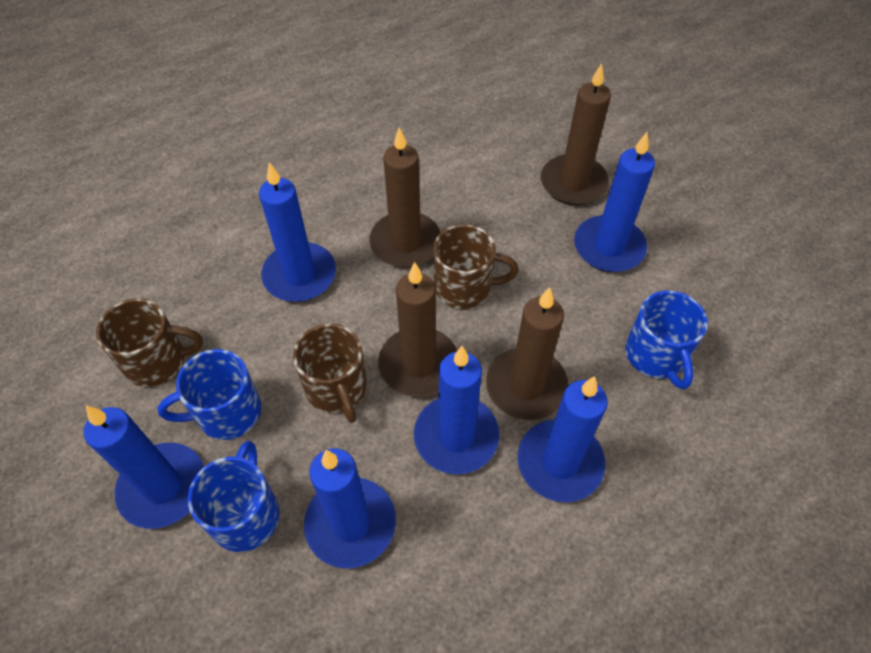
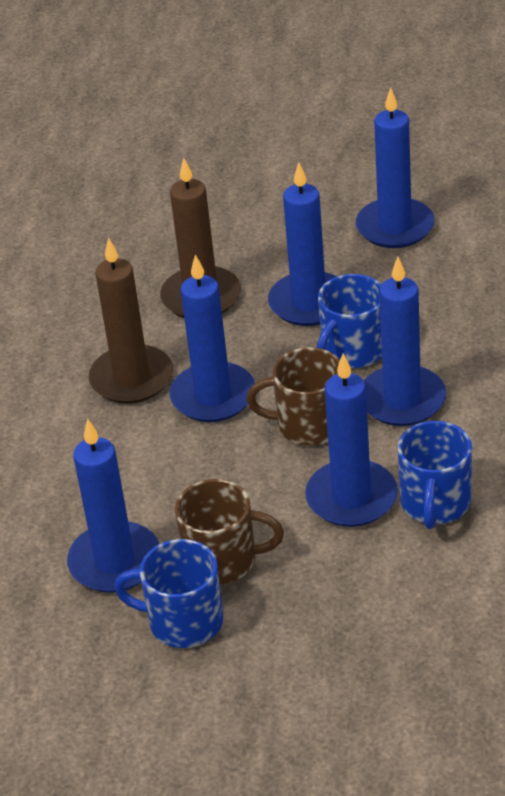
brown candle: [369,127,441,268] [378,262,457,397] [486,287,569,420] [541,63,611,205] = 4 -> [89,237,173,404] [160,158,241,318] = 2
brown mug: [96,299,203,387] [293,324,367,423] [433,224,519,309] = 3 -> [175,479,284,584] [246,347,340,446] = 2

